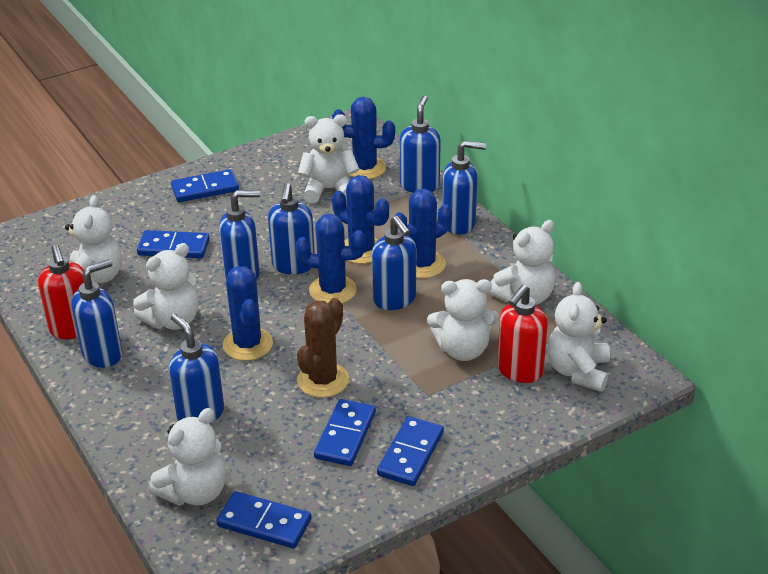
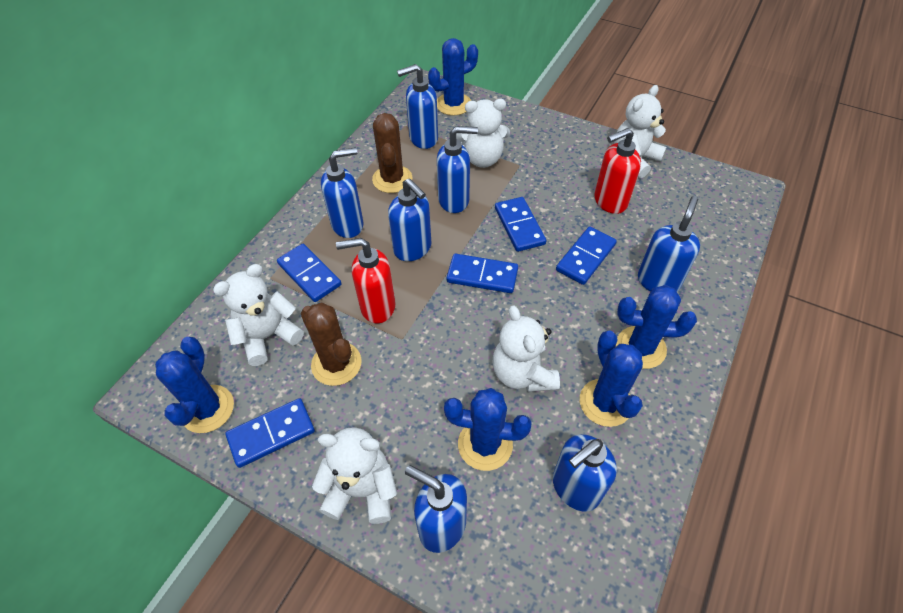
brown cactus: [297,298,349,398] = 1 -> [301,303,362,386] [372,113,412,193] = 2
white teddy bear: [65,195,122,283] [133,243,199,330] [149,408,226,506] [298,114,359,203] [427,279,499,361] [488,220,555,305] [547,282,610,392] = 7 -> [213,264,304,366] [312,427,397,524] [456,99,510,168] [493,305,560,392] [614,85,666,178] = 5

